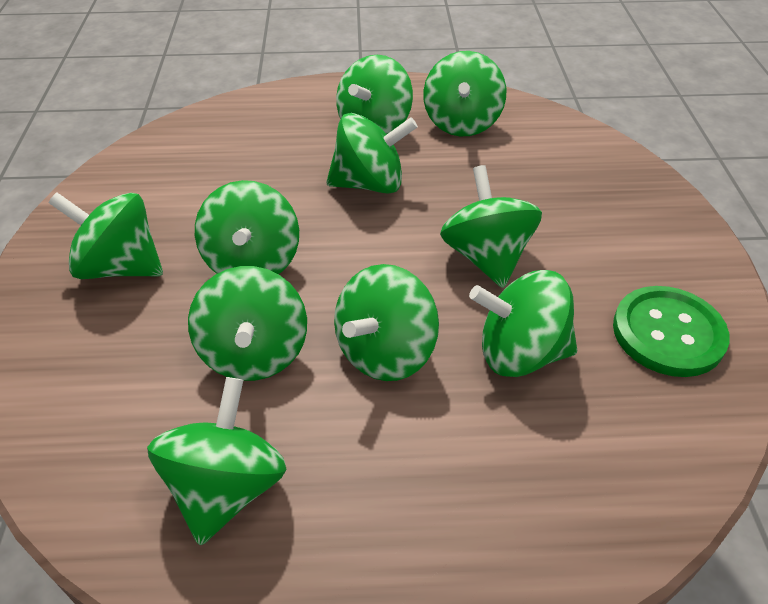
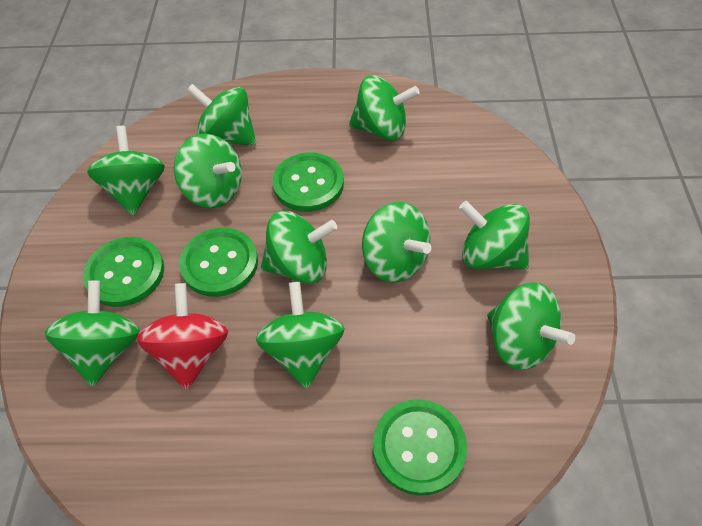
green button: [613,286,730,377] = 1 -> [83,237,164,307] [179,228,258,297] [272,153,344,212] [373,399,467,496] = 4
red spinning top: none = 0 -> [137,283,228,390] = 1

